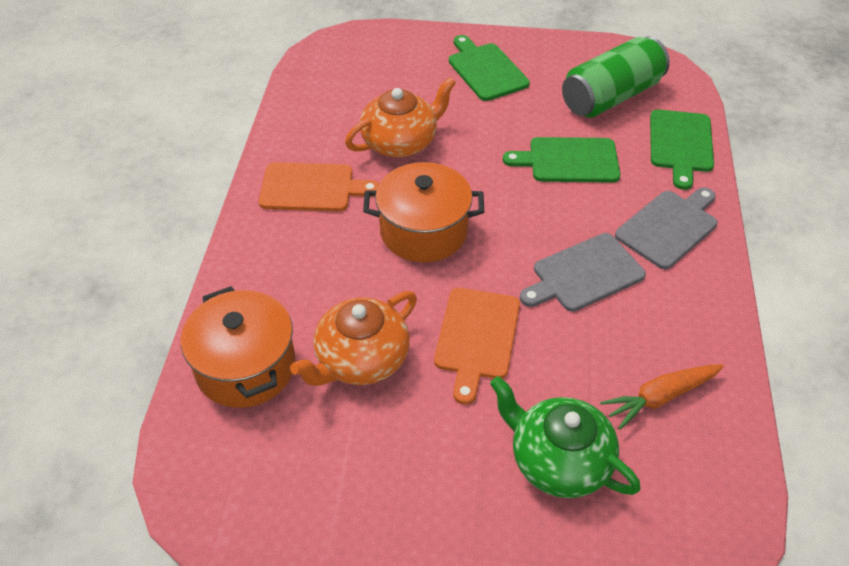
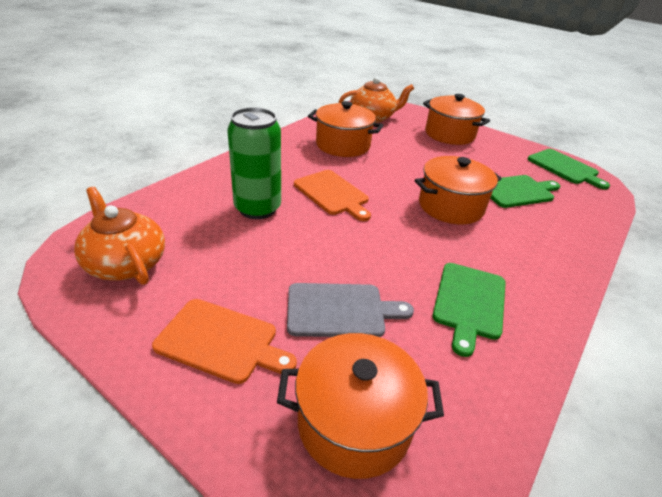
green teapot: [490,376,641,498] = 1 -> none = 0
grey cutting board: [520,233,646,312] [615,187,717,269] = 2 -> [287,283,414,337] = 1
orange carrot: [600,364,724,430] = 1 -> none = 0
orange pot: [181,286,296,408] [363,162,484,262] = 2 -> [277,333,444,479] [308,101,383,157] [414,156,502,224] [423,94,490,145] = 4

